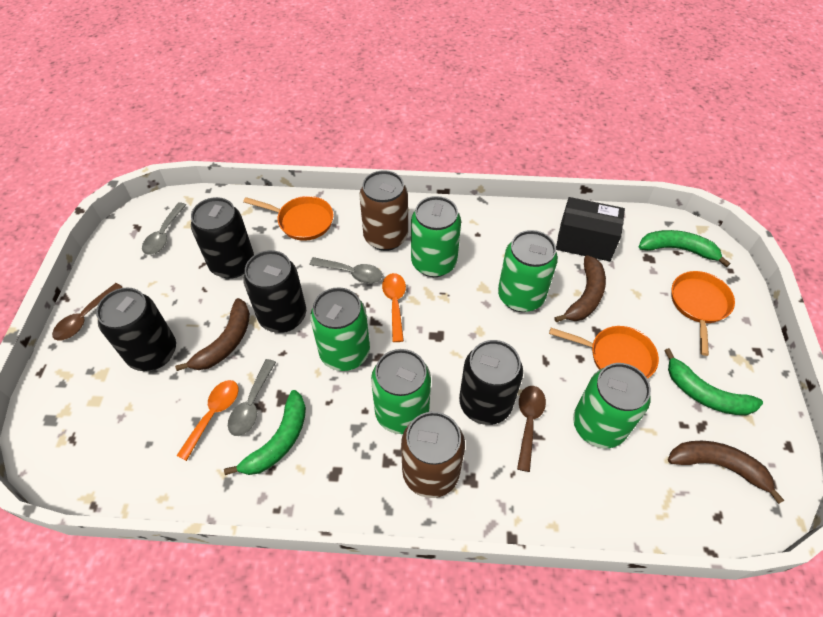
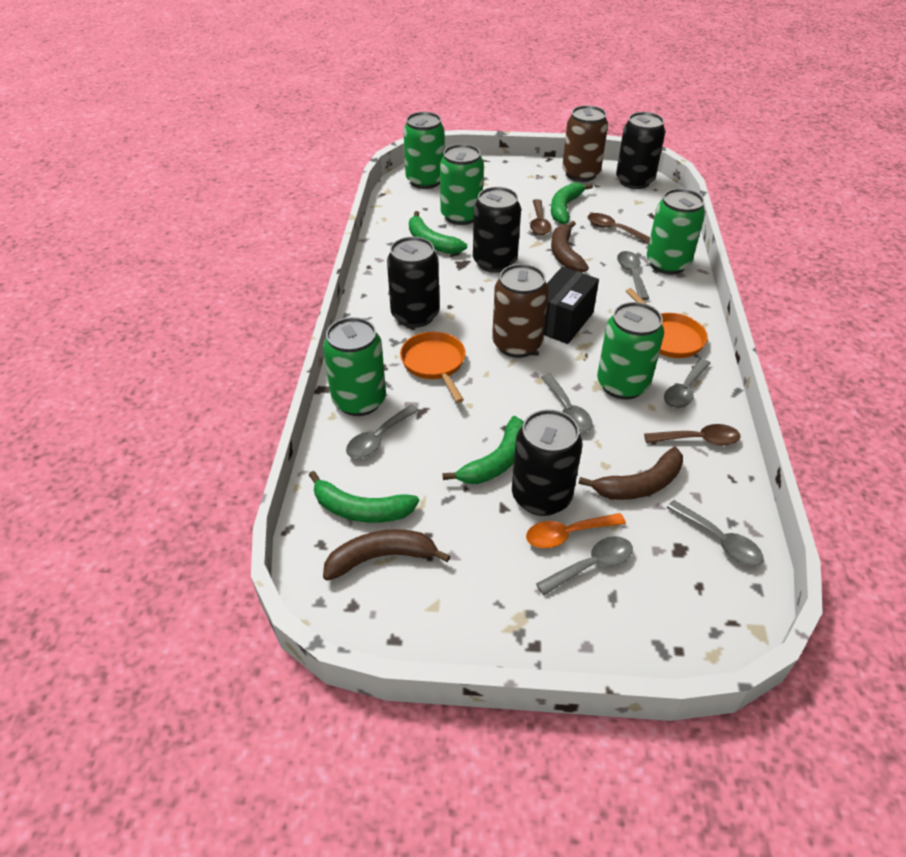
brown spoon: [52,283,123,341] [517,386,546,472] = 2 -> [530,199,551,235] [588,213,650,244] [644,424,740,446] = 3
green banana: [224,390,306,475] [639,230,730,267] [664,348,763,415] = 3 -> [309,471,419,523] [409,211,467,254] [442,416,524,484] [551,182,593,224] = 4
grey spoon: [142,202,186,255] [228,359,276,436] [309,257,383,284] = 3 -> [346,405,419,458] [536,536,633,595] [541,374,593,433] [617,251,649,300] [664,358,711,408] [666,500,764,566] = 6
orange pan: [243,196,334,241] [549,326,659,379] [671,271,735,356] = 3 -> [400,332,466,403] [626,288,708,358] = 2
orange spoon: [176,380,238,461] [382,273,406,342] = 2 -> [526,513,626,548] = 1

